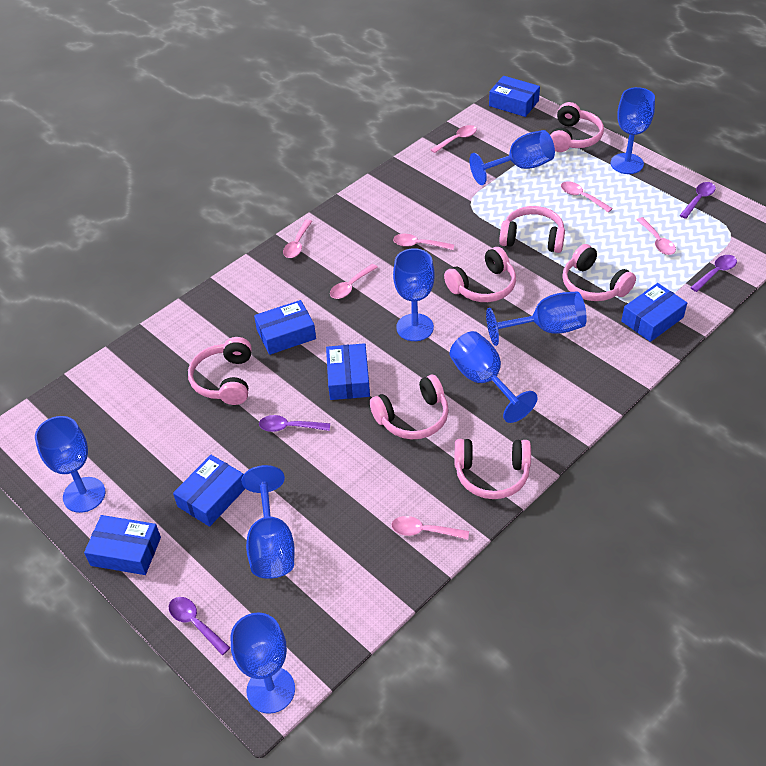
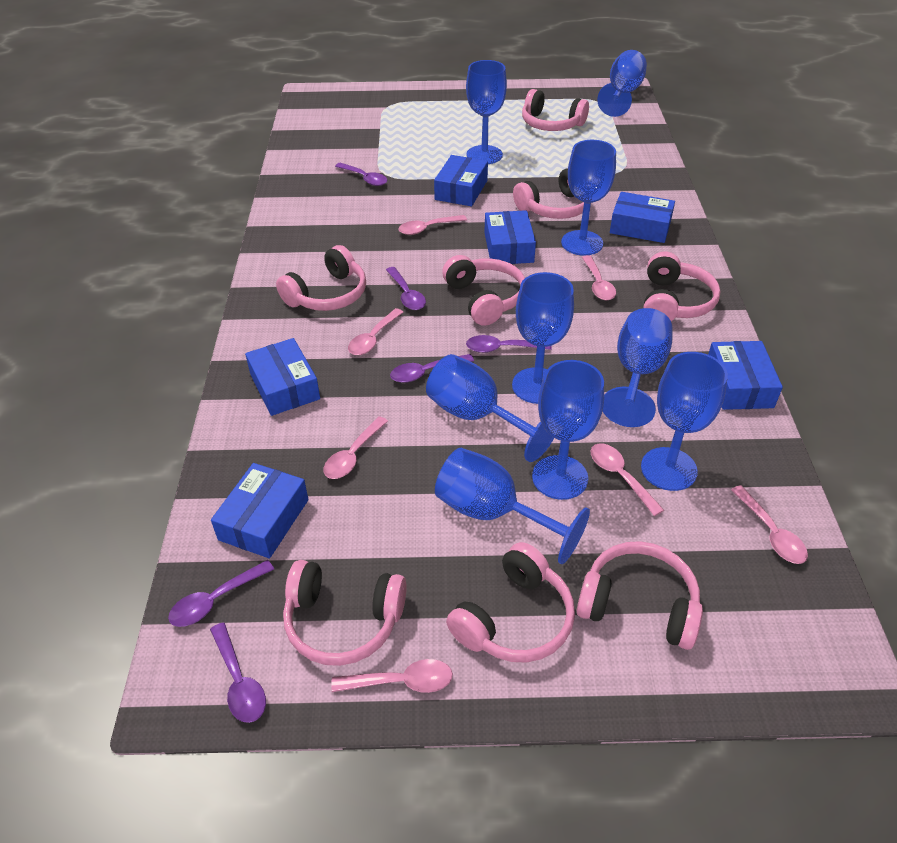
blue goblet: [35,416,106,513] [230,612,295,714] [242,465,295,579] [393,248,435,341] [450,331,538,423] [469,130,555,185] [486,291,587,346] [611,87,655,174] = 8 -> [426,354,554,462] [435,448,590,564] [466,60,507,164] [512,272,574,404] [532,360,604,500] [561,140,616,256] [597,50,647,117] [603,308,673,427] [641,352,728,491] = 9
pink headphones: [188,337,252,405] [370,375,449,439] [444,247,516,302] [455,439,531,499] [499,206,565,253] [550,102,604,152] [562,244,636,301] = 7 -> [276,245,366,311] [283,560,407,666] [442,255,525,326] [446,542,575,663] [513,169,584,219] [522,89,589,131] [577,541,703,650] [644,252,721,321] = 8
purple spoon: [169,597,230,655] [259,415,330,432] [679,182,716,219] [690,255,737,292] = 4 -> [168,560,274,627] [210,623,266,723] [335,163,387,186] [386,267,426,310] [390,354,474,383] [466,335,551,353] = 6

